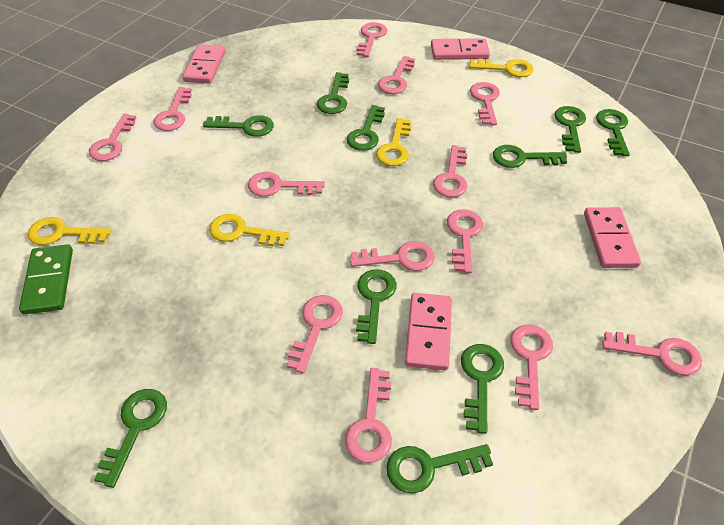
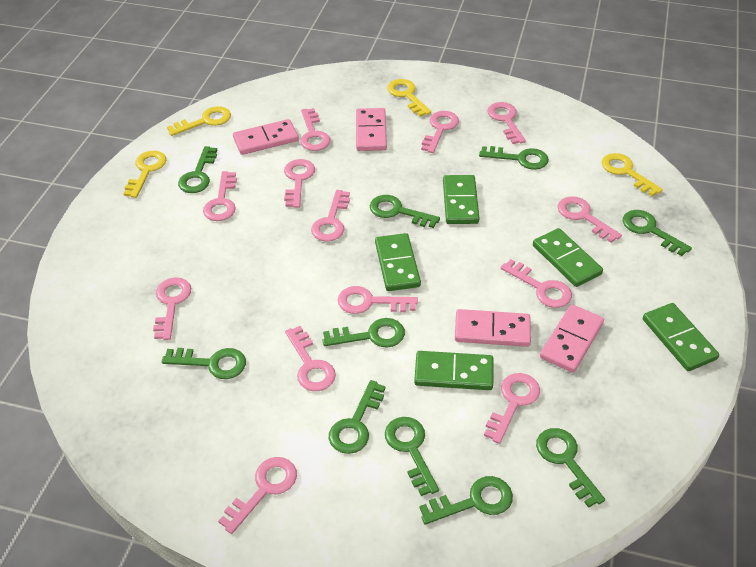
green domino: [19,244,73,314] = 1 -> [375,233,421,291] [414,351,493,390] [443,175,480,224] [533,228,603,287] [643,303,719,371] = 5

